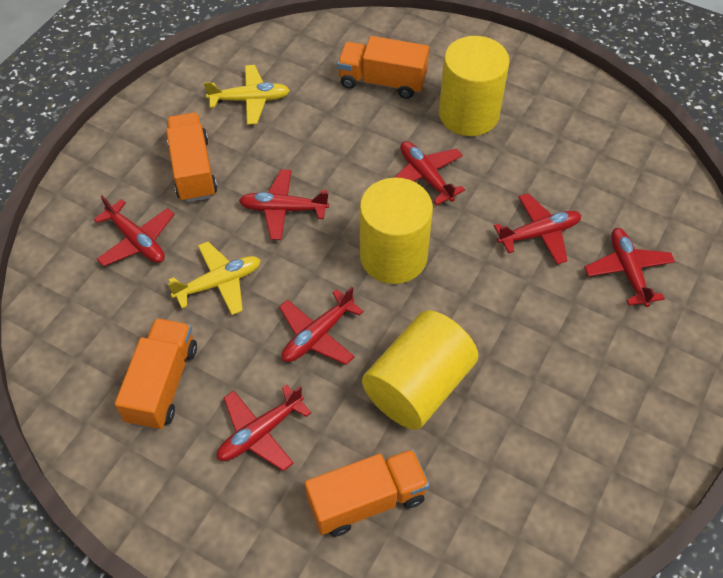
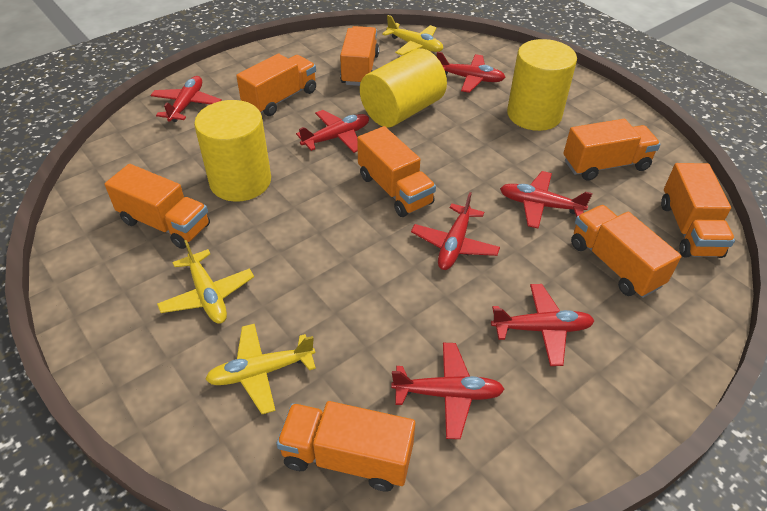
orange truck: [115,318,197,430] [166,112,217,202] [305,449,429,537] [337,36,429,99] = 4 -> [105,164,210,249] [236,53,316,116] [277,401,415,492] [340,26,379,86] [357,126,436,217] [563,119,660,181] [571,205,681,298] [661,163,735,258] = 8
yellow plane: [168,242,261,315] [204,65,290,125] = 2 -> [157,240,254,324] [205,324,316,414] [382,15,443,55] = 3

